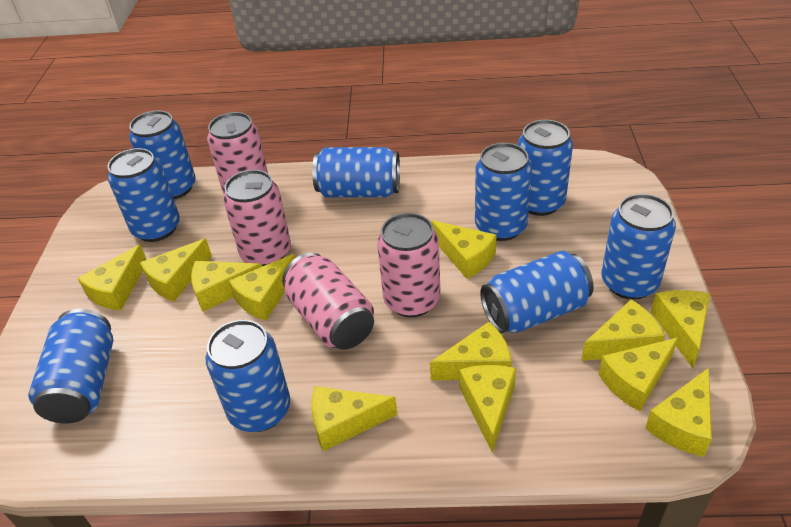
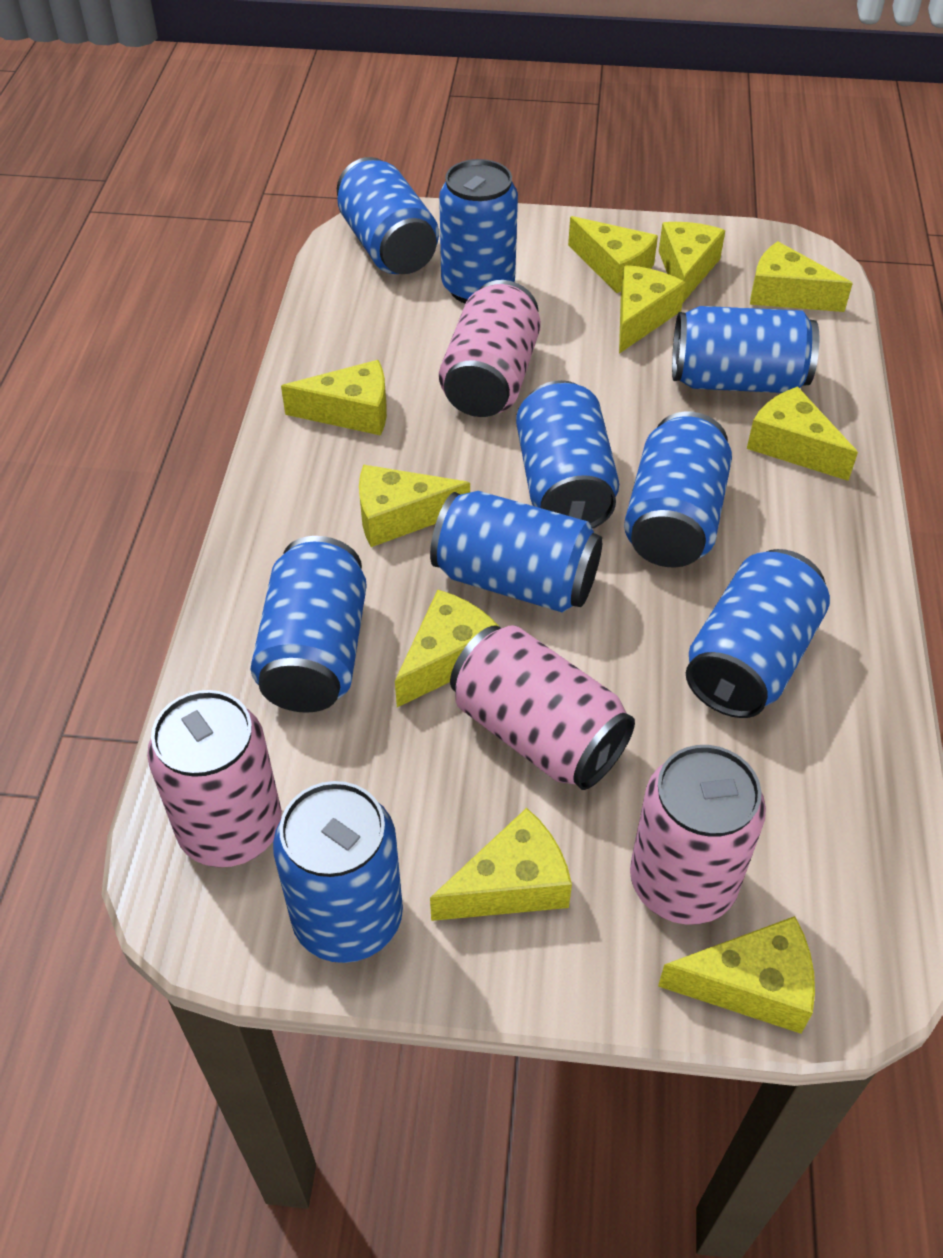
yellow cheese: [77,244,147,311] [140,238,212,302] [191,261,262,312] [229,254,295,321] [311,386,397,451] [430,322,512,380] [431,221,497,279] [459,365,516,453] [581,299,665,361] [598,338,678,411] [645,368,712,457] [651,290,710,368] = 12 -> [281,360,387,436] [359,464,470,547] [395,590,498,707] [430,808,572,921] [568,216,658,293] [619,265,686,353] [658,916,815,1034] [659,222,725,302] [747,386,858,481] [750,241,853,312] = 10

